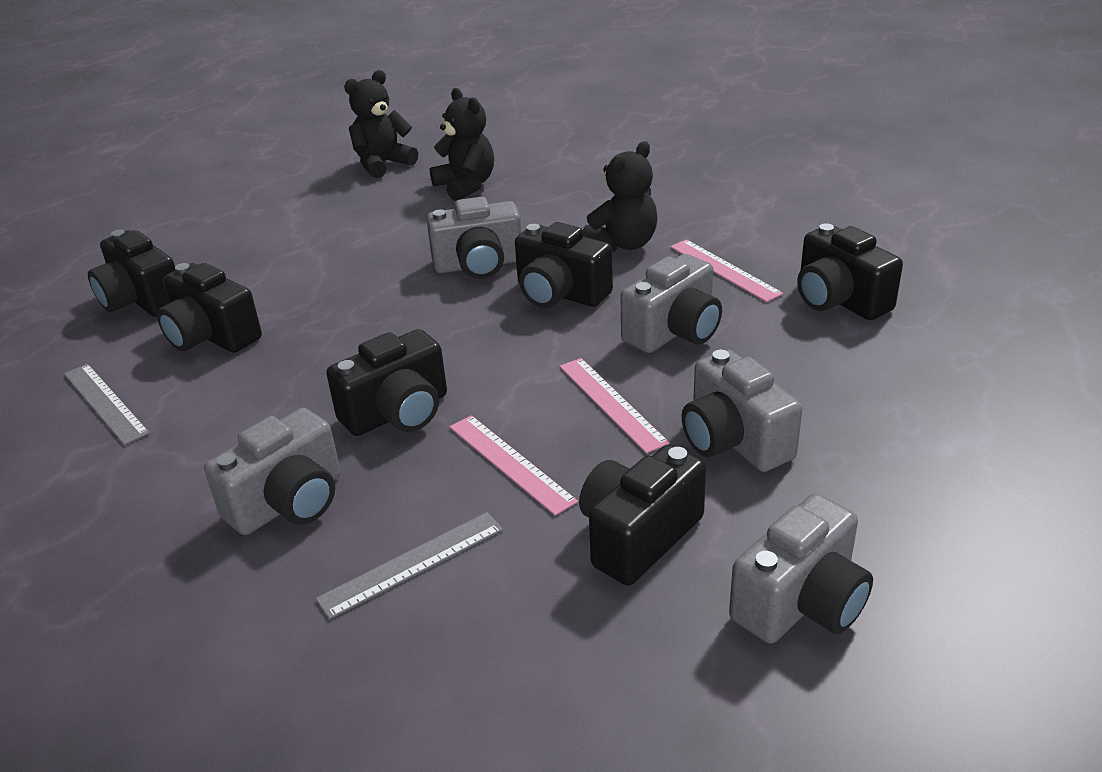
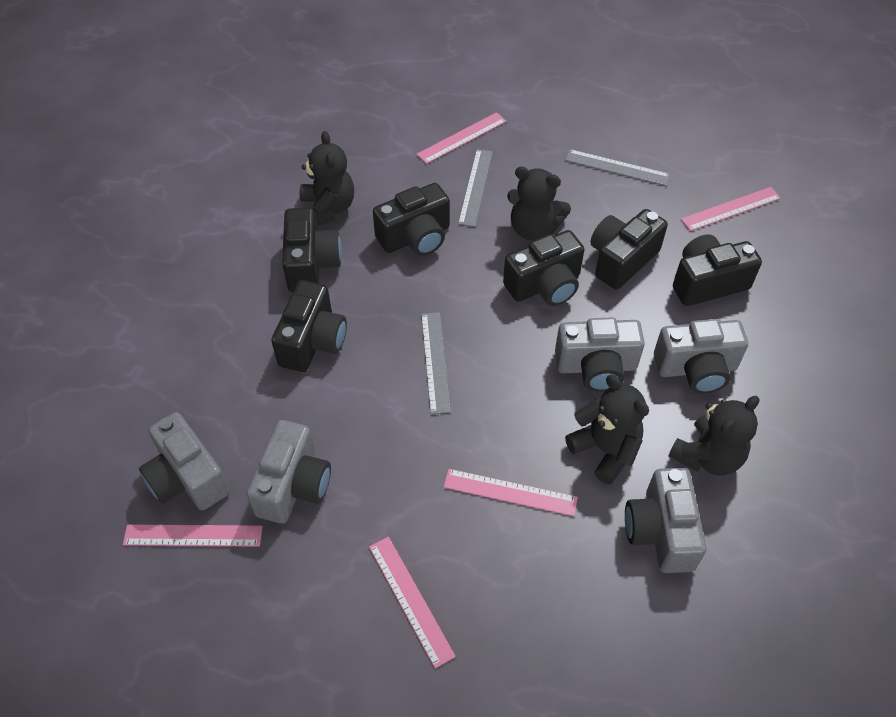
black teddy bear: [344,70,418,178] [430,88,494,201] [583,141,658,252] = 3 -> [299,131,354,226] [507,166,571,241] [565,375,649,484] [668,396,759,476] = 4
grey ruler: [64,364,150,445] [316,512,503,619] = 2 -> [421,312,451,414] [458,149,493,227] [565,149,670,186] = 3
pink ruler: [450,415,578,516] [560,358,670,453] [670,239,783,302] = 3 -> [123,524,263,547] [369,537,456,668] [416,112,506,164] [444,469,578,516] [681,187,781,231] = 5

